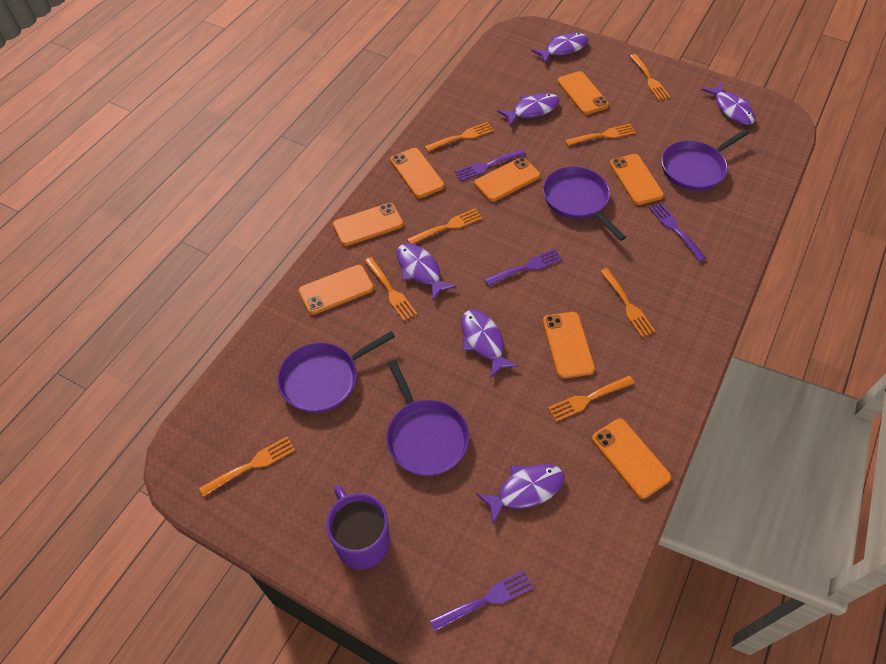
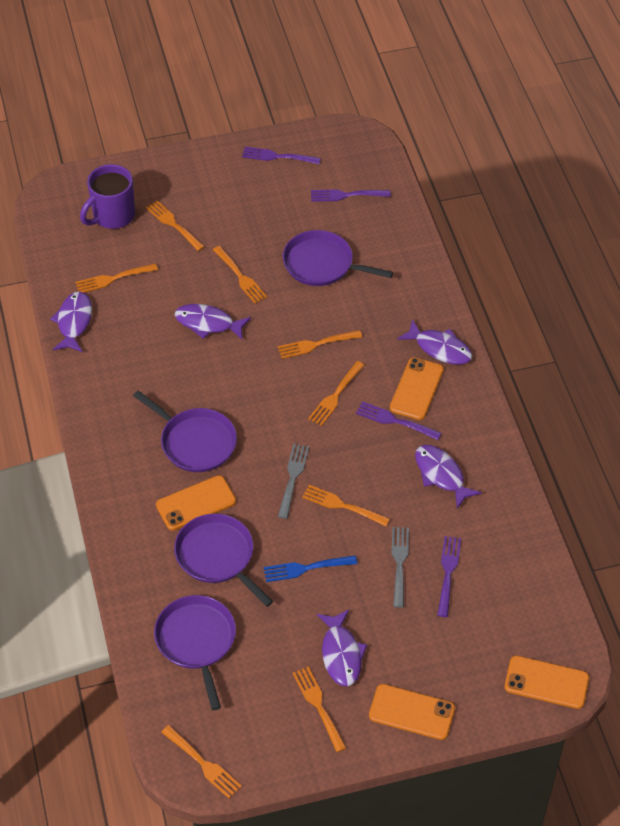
blue fork: none = 0 -> [264,555,357,582] = 1
grey fork: none = 0 -> [278,444,309,519] [392,527,409,608] = 2
orange phone: [298,265,374,315] [333,203,404,246] [390,148,445,198] [474,157,540,202] [543,312,595,379] [557,71,609,115] [592,418,672,499] [610,154,664,205] = 8 -> [156,475,236,531] [369,684,455,740] [390,357,444,420] [505,656,589,709] = 4
purple fish: [397,243,457,301] [461,309,519,378] [476,464,565,525] [497,93,560,127] [531,33,588,63] [702,82,755,125] = 6 -> [50,291,92,352] [175,304,251,340] [317,609,367,686] [397,319,472,365] [415,445,482,509] = 5

